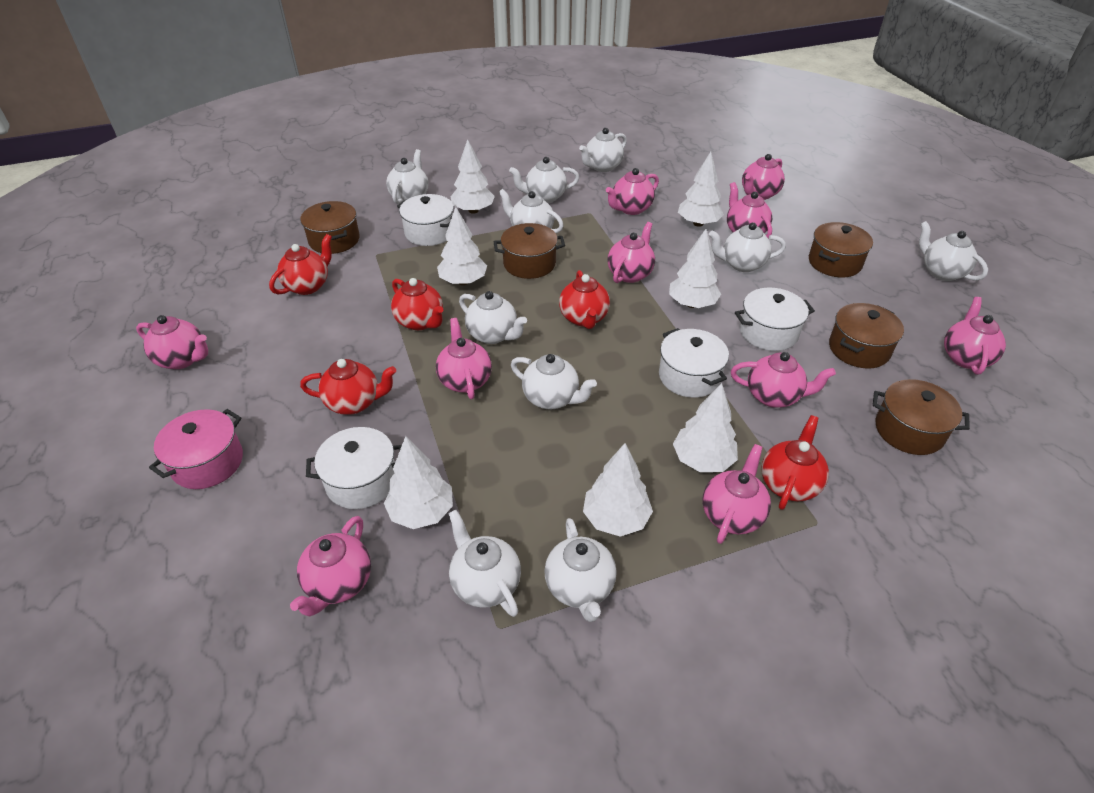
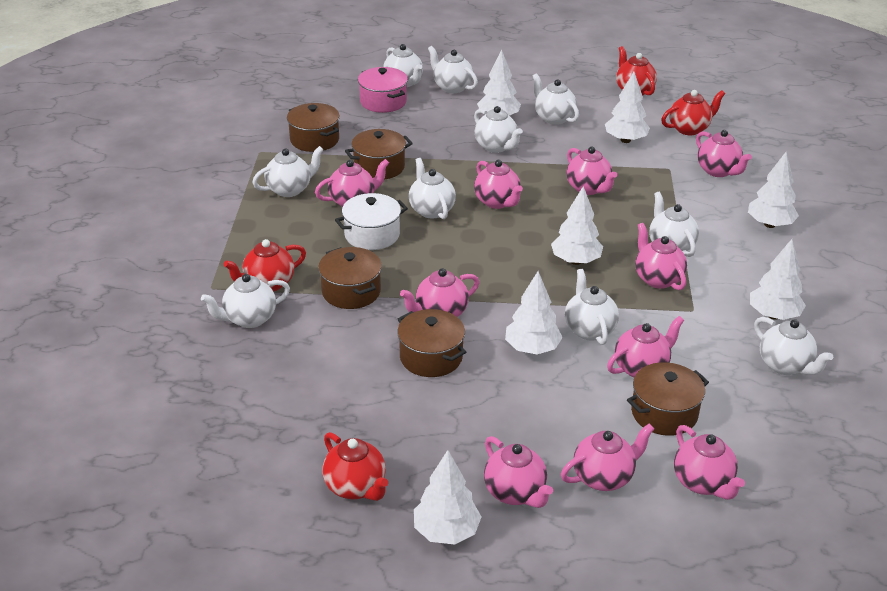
red teapot: [269,234,332,295] [300,359,396,415] [391,278,443,330] [559,270,610,329] [762,415,829,510] = 5 -> [224,239,306,292] [323,432,388,501] [616,46,657,96] [661,90,725,135] = 4
white pot: [306,427,402,509] [397,194,454,246] [659,328,729,398] [735,288,815,351] = 4 -> [335,193,408,250] = 1

